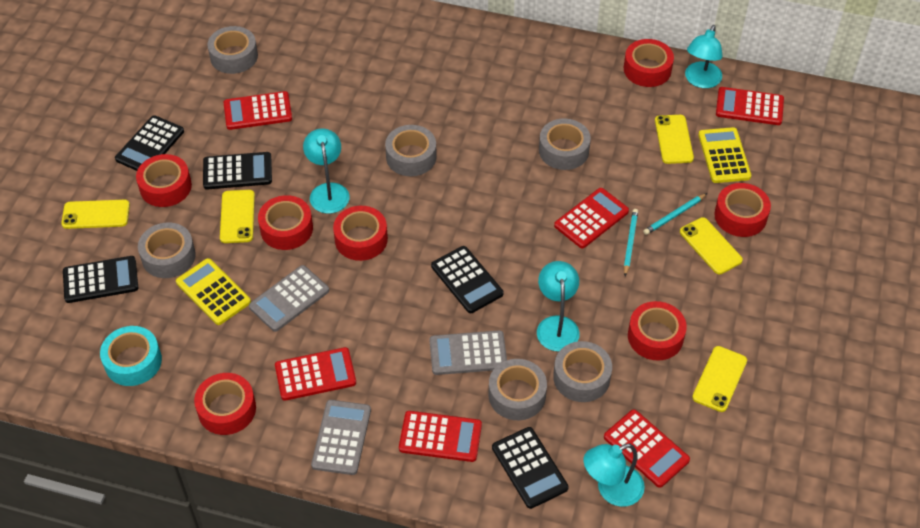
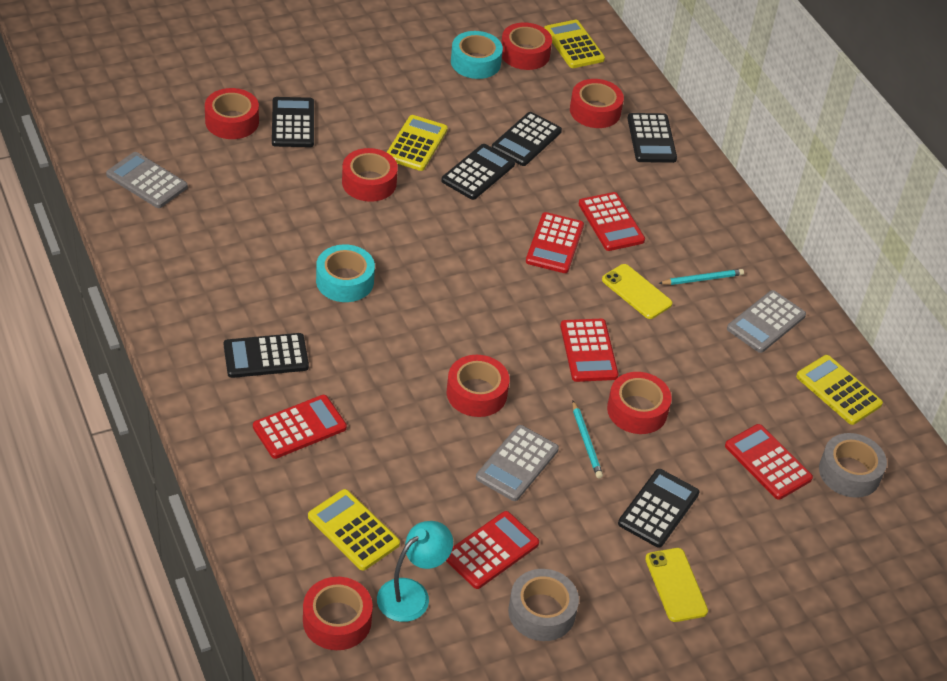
black calculator: [63,256,138,303] [115,115,184,171] [203,152,272,190] [431,246,504,313] [492,427,569,509] = 5 -> [224,333,309,378] [272,97,314,147] [441,144,515,200] [492,112,562,166] [618,469,699,548] [627,113,677,163] = 6
grey tape: [138,223,196,278] [207,26,258,74] [385,125,437,176] [488,359,547,420] [539,119,591,170] [553,341,612,402] = 6 -> [508,569,579,641] [819,433,887,498] = 2
turquoise lamp: [303,128,350,214] [537,261,580,351] [584,444,645,507] [685,25,723,88] = 4 -> [377,521,453,622] = 1
turquoise tape: [100,326,162,386] = 1 -> [316,244,375,302] [451,31,503,79] = 2
yellow calculator: [176,258,251,325] [698,127,751,183] = 2 -> [308,489,400,571] [387,115,448,171] [544,20,605,68] [796,355,883,425] = 4
yellow phone: [61,200,130,229] [220,190,255,243] [655,115,694,164] [680,217,743,274] [692,346,747,412] = 5 -> [602,264,673,319] [645,548,708,622] = 2

